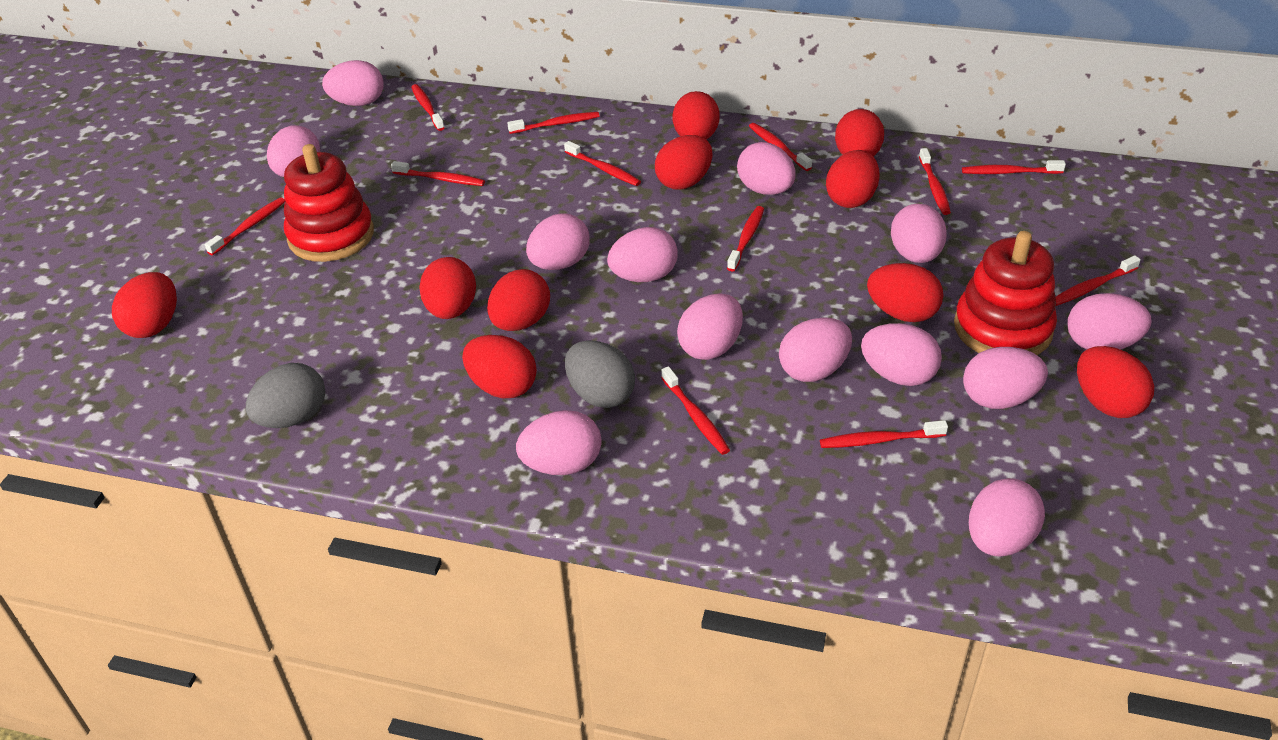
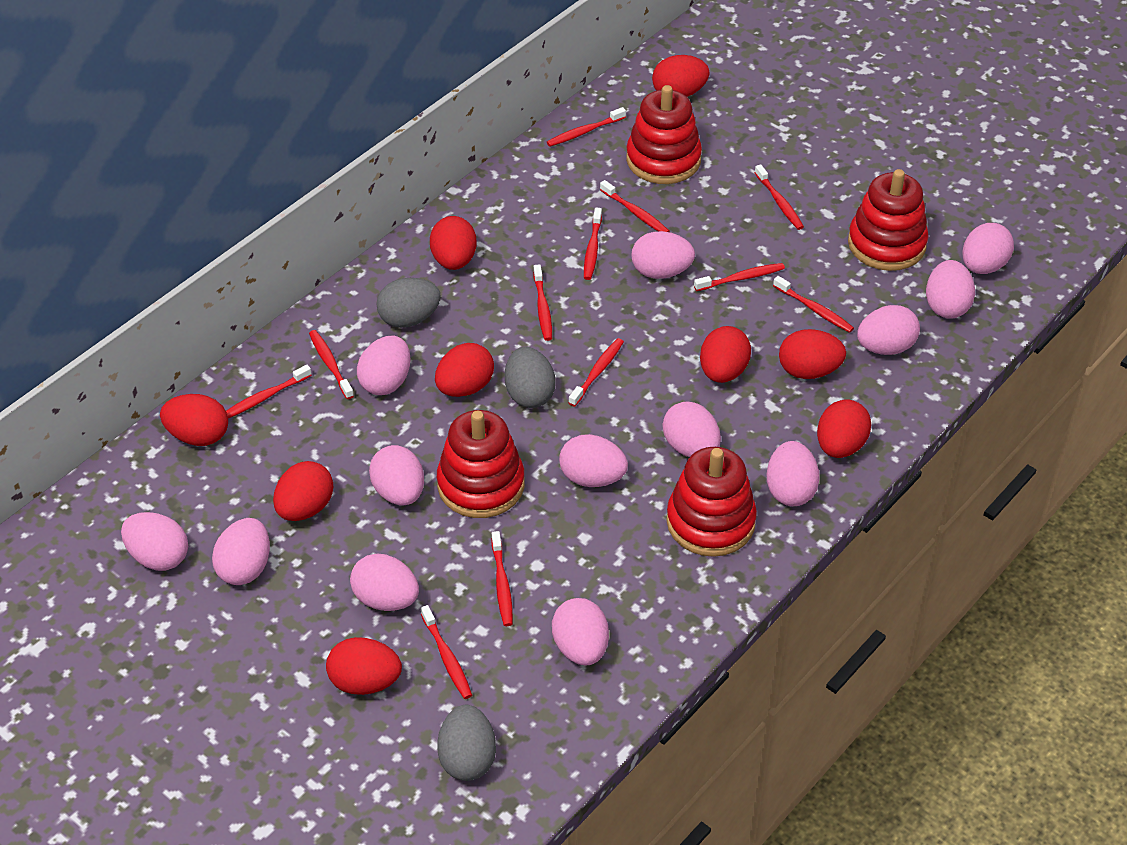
grey egg: [246,363,325,428] [565,340,635,408] = 2 -> [377,278,441,328] [437,705,496,781] [505,347,555,408] = 3
red egg: [112,272,177,338] [419,257,476,319] [462,335,537,398] [487,269,550,331] [655,135,712,190] [673,91,720,140] [826,150,880,208] [835,109,884,157] [867,263,944,322] [1077,346,1154,418] = 10 -> [160,394,228,446] [273,461,333,521] [326,637,402,695] [430,216,477,270] [435,343,494,397] [652,55,710,97] [700,326,751,383] [779,329,846,379] [817,399,871,458] = 9
red stacking toy: [284,144,374,262] [954,231,1057,355] = 2 -> [437,410,525,518] [626,85,702,184] [666,447,757,557] [848,169,928,271] = 4

